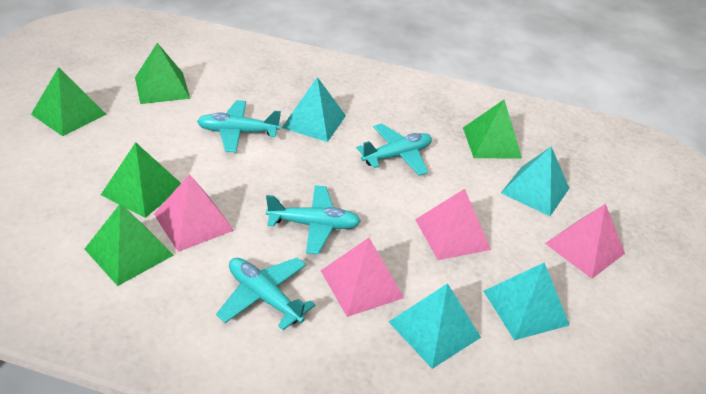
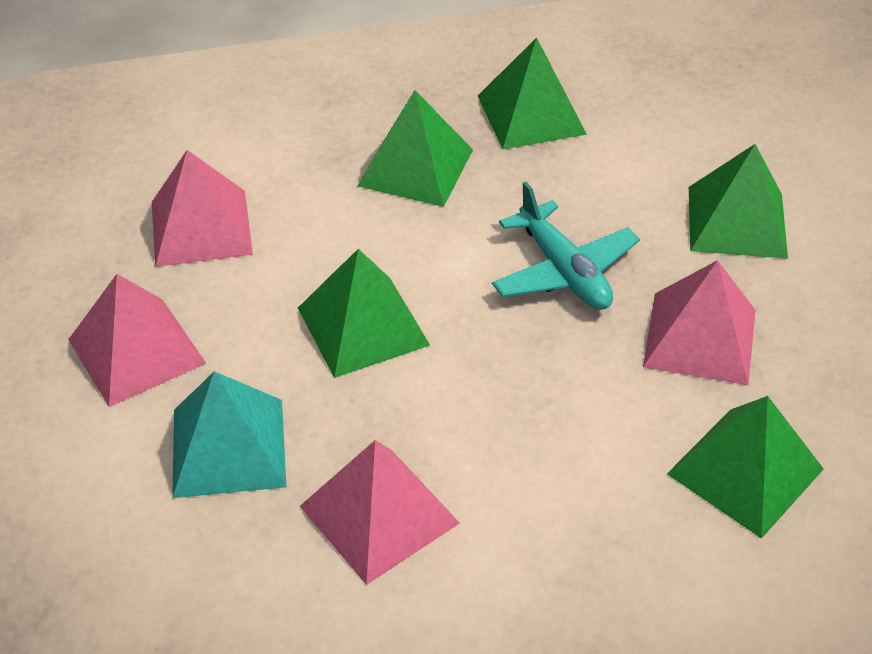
turquoise plane: [197,100,281,152] [216,258,315,330] [266,185,361,254] [356,124,432,176] = 4 -> [492,182,640,310] = 1
turquoise pyramid: [282,77,346,142] [389,283,481,369] [483,262,569,340] [501,147,569,216] = 4 -> [172,371,286,498] = 1

